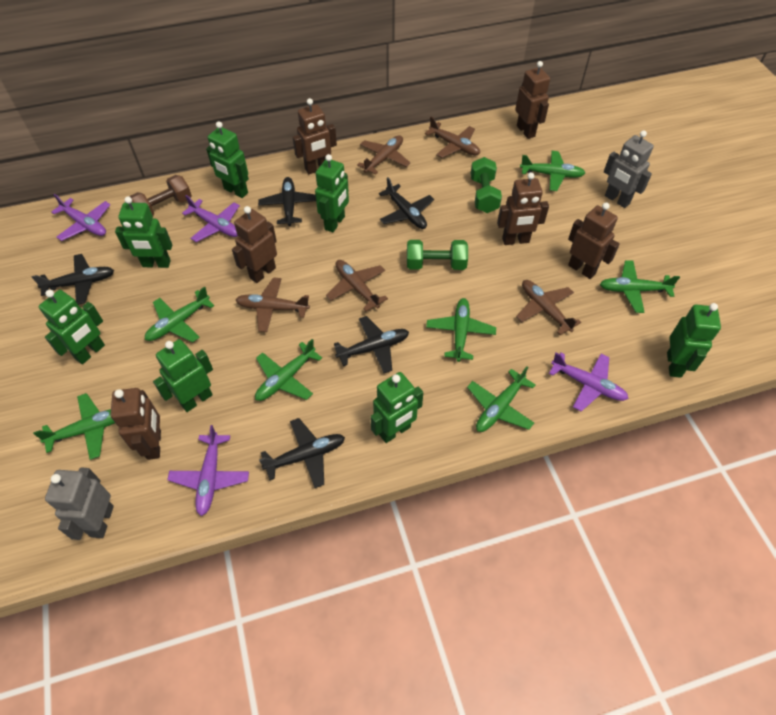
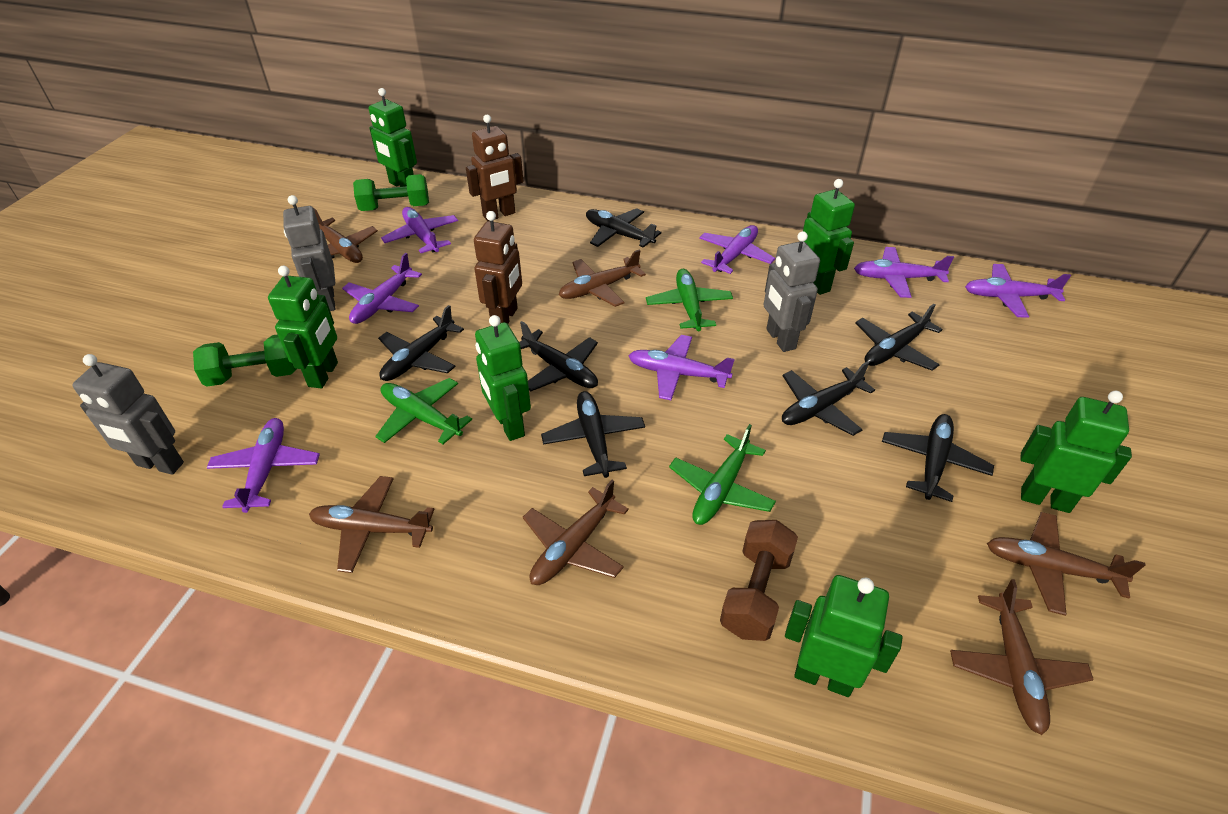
black plane: [31,254,114,305] [258,177,316,226] [259,418,345,488] [334,316,409,373] [379,177,434,229] = 5 -> [378,305,464,381] [519,321,598,391] [541,391,645,478] [586,208,662,248] [782,361,875,436] [855,304,943,371] [882,414,994,502] = 7
brown plane: [236,277,310,332] [326,260,388,312] [357,135,410,175] [425,117,480,158] [516,280,581,335] = 5 -> [309,476,434,573] [313,208,378,263] [523,480,629,585] [559,250,646,307] [950,579,1094,735] [987,512,1146,616] = 6
brown robot: [110,388,161,460] [232,206,277,283] [293,98,337,174] [497,172,549,245] [515,61,550,139] [568,203,620,279] = 6 -> [466,115,524,221] [474,211,522,324] = 2
green plane: [33,393,115,460] [145,286,214,343] [255,339,322,401] [426,298,496,362] [467,366,536,432] [520,151,585,191] [600,260,680,313] = 7 -> [375,378,472,444] [646,269,733,331] [669,424,776,525] = 3
green robot: [39,290,105,364] [115,196,172,268] [153,339,213,412] [206,121,249,198] [315,154,349,232] [370,372,423,443] [667,303,721,378] = 7 -> [268,266,338,388] [369,88,417,187] [475,315,531,441] [785,575,903,697] [803,179,855,295] [1021,391,1132,513] = 6
grey robot: [45,467,114,540] [604,130,654,208] = 2 -> [72,354,184,475] [283,195,335,311] [763,231,820,352] = 3
purple plane: [51,194,110,241] [167,425,249,516] [182,195,240,242] [549,353,629,411] = 4 -> [207,418,320,513] [342,253,422,324] [381,207,458,253] [628,335,735,400] [699,225,775,274] [854,247,954,298] [965,264,1071,318] = 7

